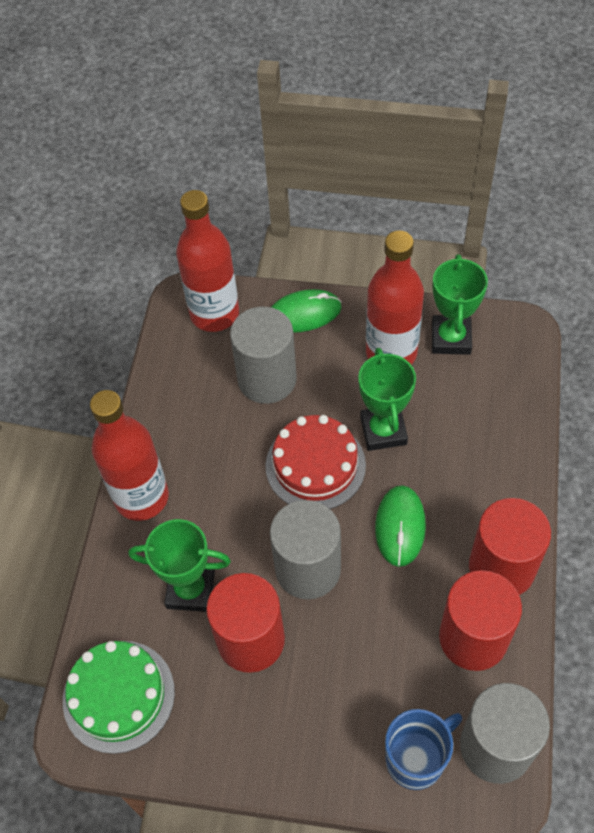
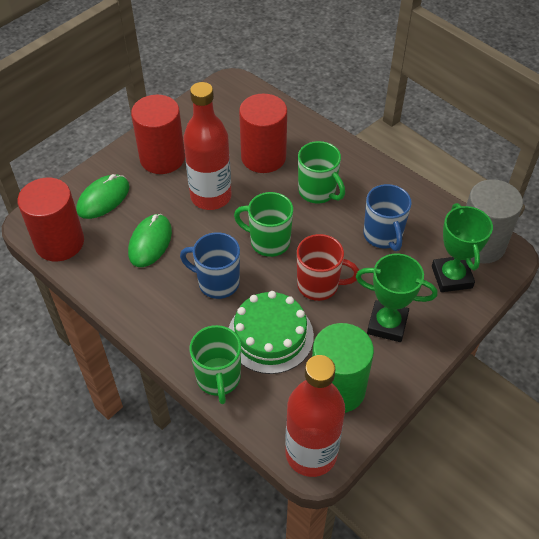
blue mug: [385,709,462,790] = 1 -> [180,232,240,299] [364,184,412,251] = 2
green cylinder: none = 0 -> [312,323,374,413] = 1
green mug: none = 0 -> [190,325,241,404] [234,192,293,257] [298,141,345,204] = 3
green trophy: [128,519,231,612] [358,348,416,451] [432,254,488,355] = 3 -> [356,253,437,342] [432,203,493,292] = 2
grey cylinder: [230,307,297,404] [270,500,341,599] [460,683,550,784] = 3 -> [466,179,523,264] = 1
red bottle: [90,390,169,521] [176,190,239,332] [366,230,424,365] = 3 -> [183,82,231,210] [285,355,345,477] = 2
red cake: [265,415,366,509] = 1 -> none = 0
red mug: none = 0 -> [297,234,359,301] = 1

